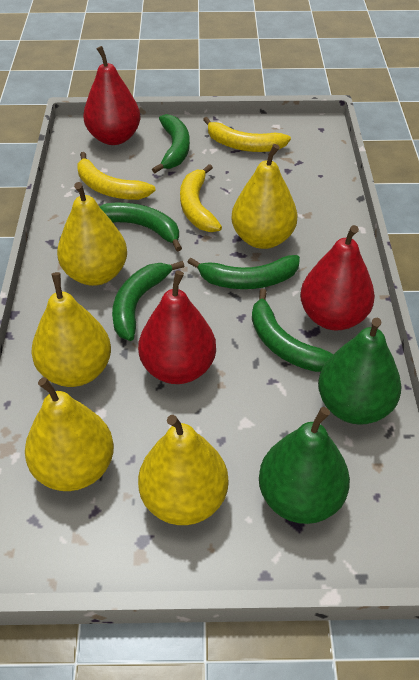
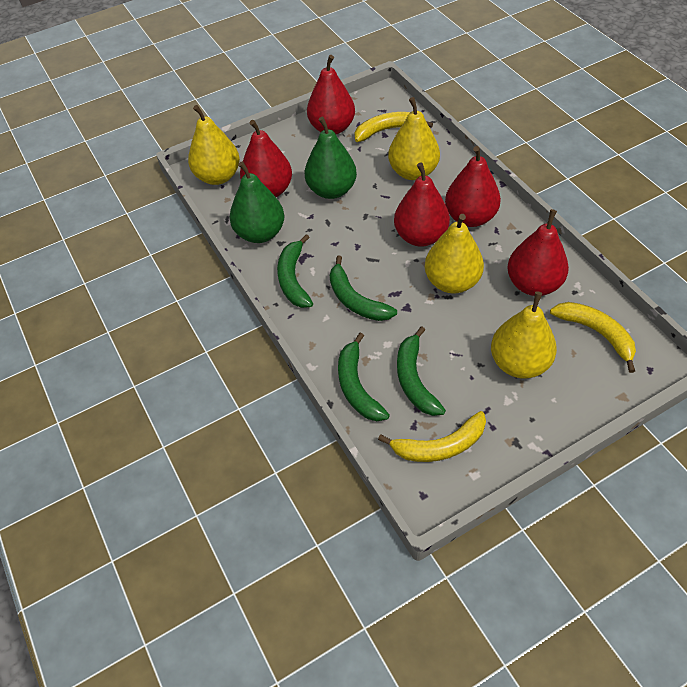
green banana: [99,203,182,252] [112,261,184,341] [152,114,190,173] [188,255,300,289] [252,289,333,372] = 5 -> [277,234,313,308] [330,256,397,321] [338,333,390,421] [397,326,446,416] = 4
red pear: [83,46,140,145] [138,270,216,384] [300,225,375,331] = 3 -> [240,120,292,197] [307,55,355,134] [394,162,450,247] [445,146,501,227] [507,209,569,296] = 5
yellow pear: [25,377,114,491] [31,272,111,387] [57,182,127,286] [138,415,228,525] [231,144,298,249] = 5 -> [188,105,240,185] [388,97,440,180] [425,214,484,293] [491,291,557,378] = 4

